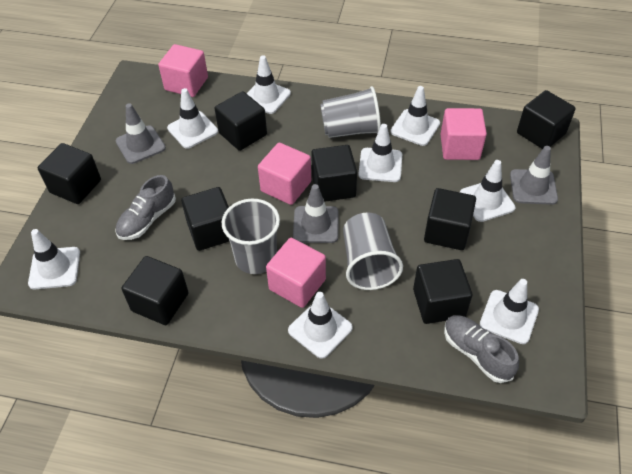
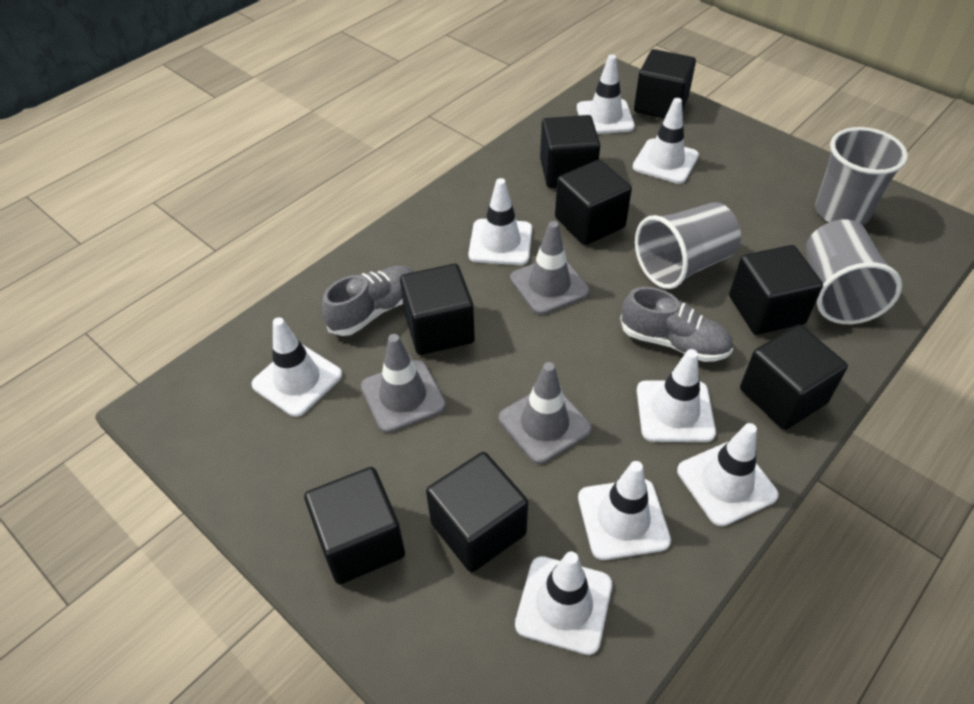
pink cube: [158,44,208,97] [258,143,311,205] [266,238,326,308] [440,108,487,160] = 4 -> none = 0

